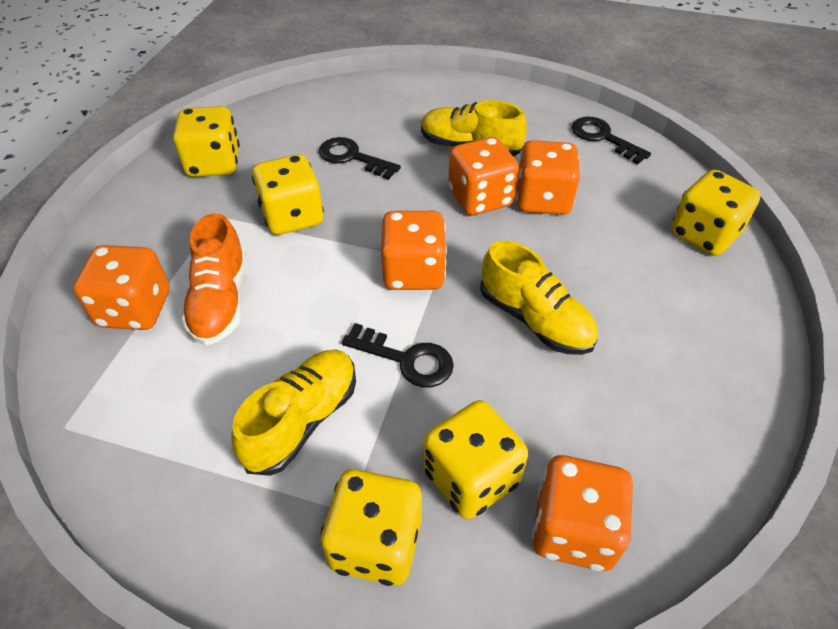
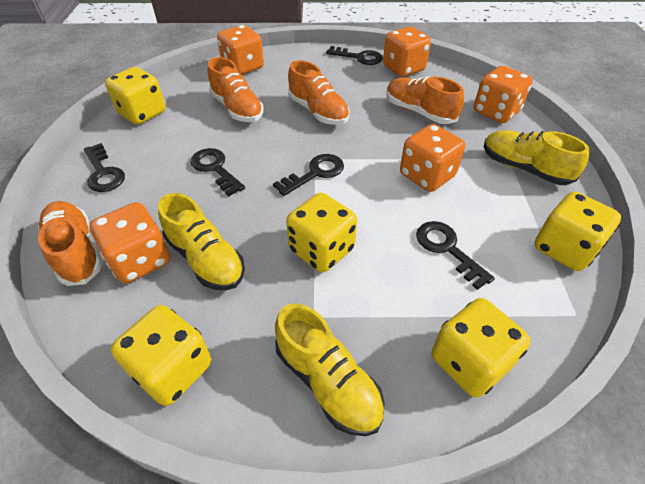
black key: [319,137,401,180] [342,323,454,388] [572,117,651,164] = 3 -> [84,143,125,192] [190,148,245,196] [273,154,344,196] [326,46,383,65] [416,221,495,290] = 5
orange shoe: [181,213,246,346] = 1 -> [38,201,102,286] [208,57,264,122] [288,60,350,125] [386,76,464,124] = 4

